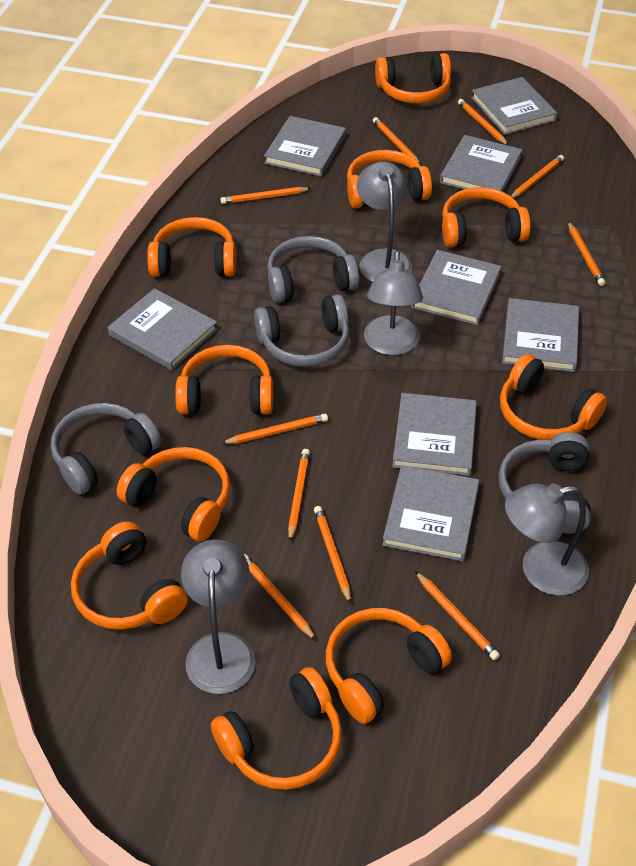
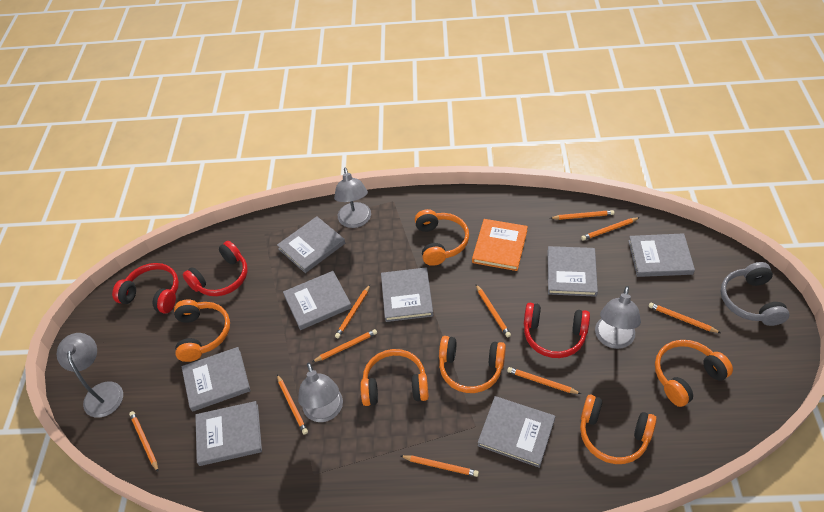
grey headphones: [51,403,161,495] [254,294,349,367] [267,236,359,303] [498,432,591,534] = 4 -> [721,262,790,326] = 1
orange book: none = 0 -> [472,219,528,271] = 1
orange headphones: [71,521,188,630] [116,447,230,541] [147,217,236,277] [175,345,273,415] [211,667,342,790] [326,608,452,724] [347,150,432,209] [375,53,451,103] [442,187,531,247] [500,354,607,440] = 10 -> [174,300,230,362] [360,349,429,406] [415,209,469,266] [439,336,506,393] [580,395,657,464] [655,340,733,407] = 6
red headphones: none = 0 -> [112,263,179,314] [183,241,248,296] [524,303,590,358] = 3

